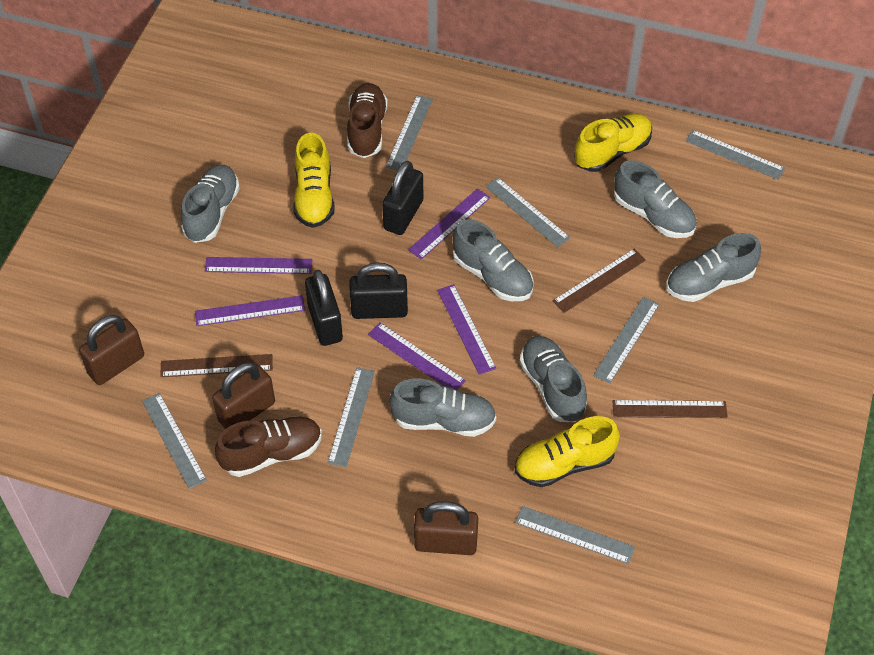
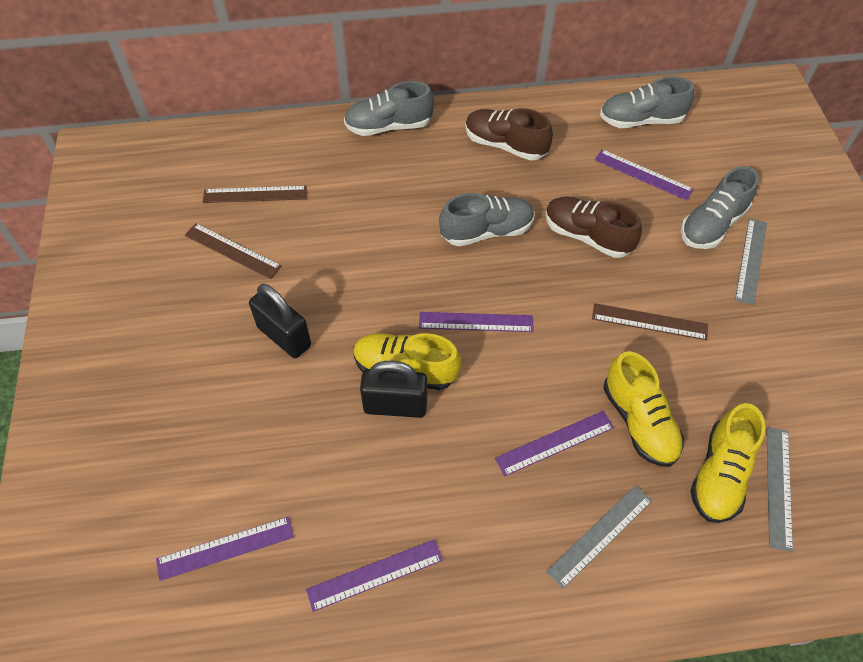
black padlock: [305,270,343,346] [350,263,408,319] [382,161,423,235] = 3 -> [249,284,311,358] [360,361,427,418] = 2
brown padlock: [79,315,144,385] [212,362,275,429] [414,501,478,555] = 3 -> none = 0
grey ruler: [142,393,207,489] [328,367,375,467] [386,95,433,170] [486,177,570,247] [515,506,635,564] [593,297,660,384] [686,130,785,180] = 7 -> [546,485,652,589] [735,218,767,305] [766,427,793,552] = 3
grey shoe: [181,165,240,243] [389,378,496,437] [453,219,533,301] [520,336,587,422] [614,160,697,238] [666,233,761,302] = 6 -> [344,81,434,136] [439,193,535,247] [600,77,694,128] [681,166,759,249] = 4

